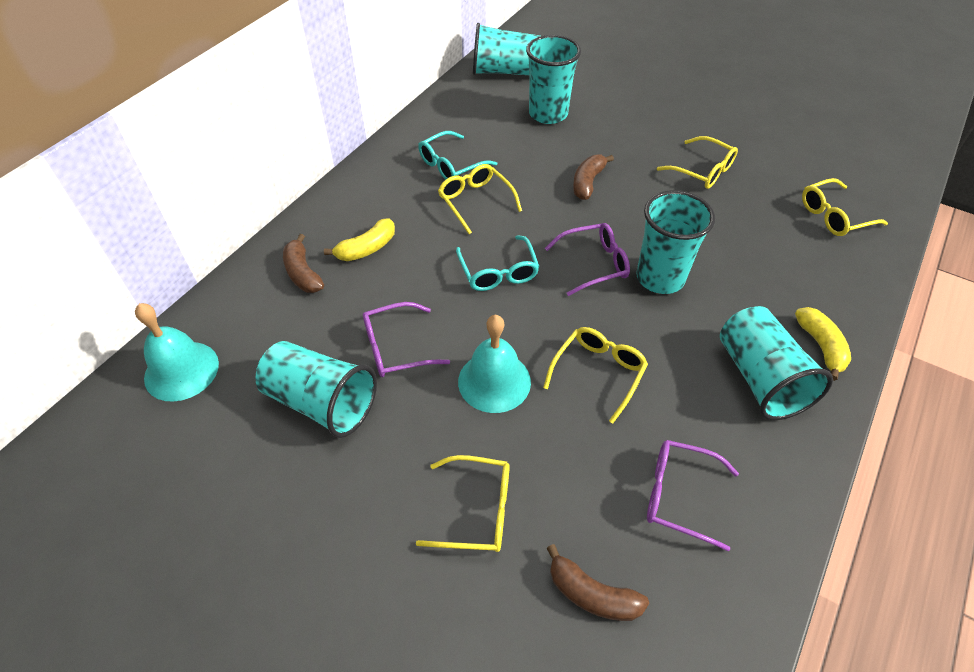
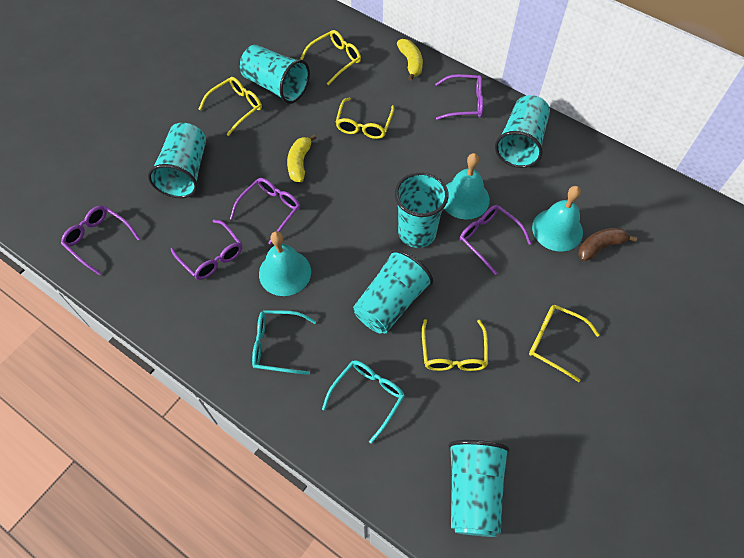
brown banana: [283,234,324,293] [546,544,649,621] [573,155,614,200] = 3 -> [578,228,637,261] = 1
purple glasses: [363,302,450,377] [545,223,630,296] [647,440,739,551] = 3 -> [61,205,141,275] [171,220,242,280] [230,178,300,245] [435,74,484,120] [460,205,532,275] = 5
turquoise bell: [135,303,219,402] [458,315,531,413] = 2 -> [259,231,311,296] [444,153,490,219] [532,186,583,252] = 3
turquoise cup: [256,341,377,438] [473,23,541,75] [526,35,581,124] [636,190,715,294] [720,306,833,420] = 5 -> [148,123,206,198] [240,45,310,104] [353,249,433,334] [395,172,449,248] [448,440,510,537] [495,95,550,168] = 6

